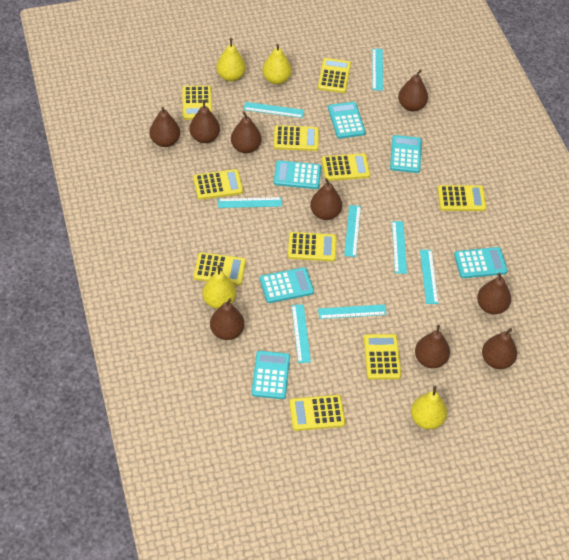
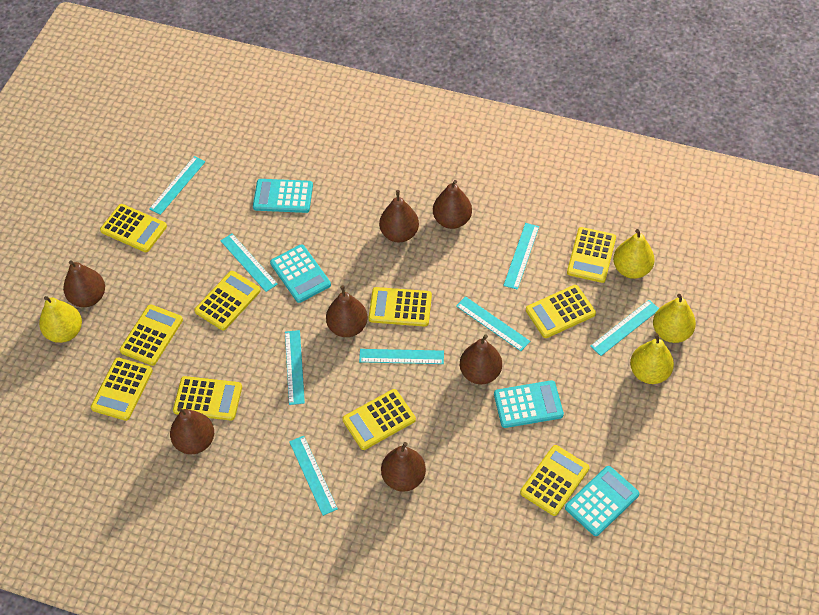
brown pear: [150,107,180,147] [189,100,220,143] [210,298,244,340] [231,111,261,154] [310,178,342,220] [398,70,428,111] [415,325,450,368] [477,272,511,314] [482,328,517,369] = 9 -> [63,261,105,307] [170,407,214,454] [326,286,368,337] [379,190,419,242] [381,442,426,492] [433,180,472,229] [460,334,502,384] = 7
turquoise calculator: [251,351,290,399] [260,267,314,303] [274,160,321,189] [328,102,366,139] [390,135,422,173] [454,247,508,278] = 6 -> [253,179,313,213] [270,244,331,303] [494,380,564,428] [565,466,639,536] = 4

